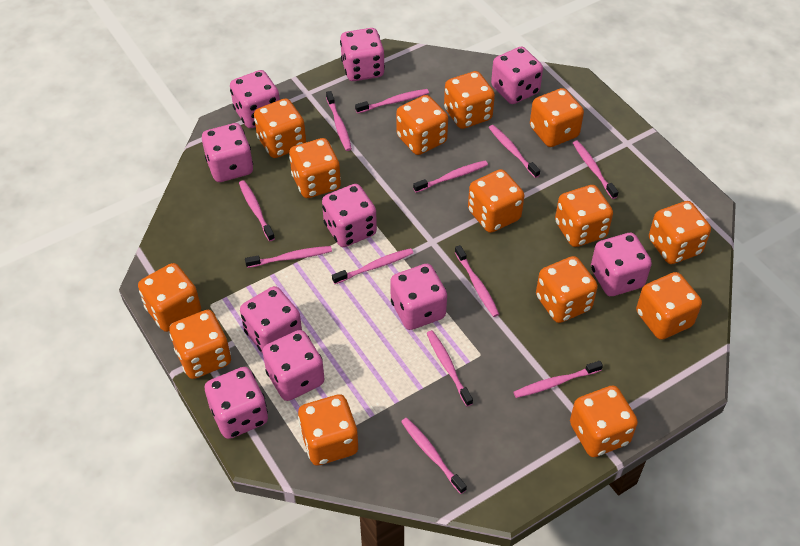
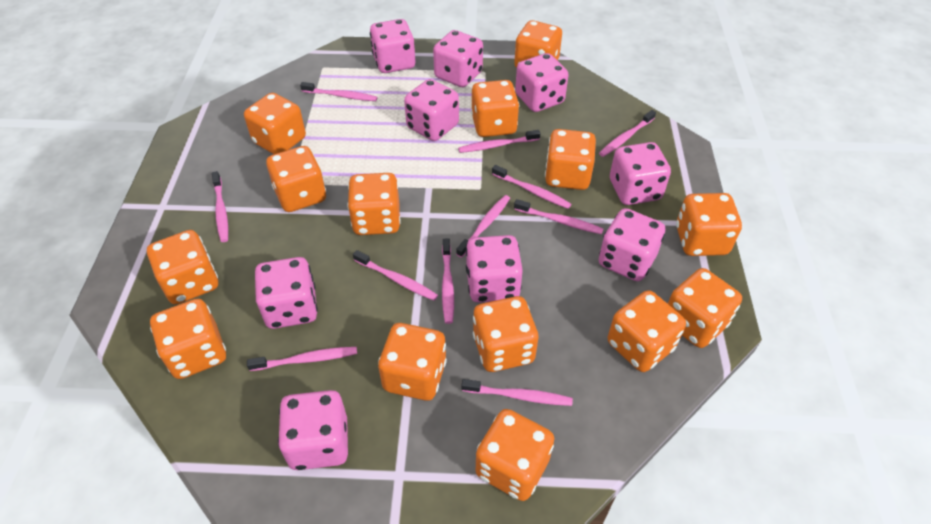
pink dice: [202,123,253,182] [205,367,268,439] [230,70,280,128] [240,286,302,353] [262,330,324,401] [322,184,377,247] [340,28,385,81] [390,264,447,330] [491,47,543,104] [591,233,652,296] = 10 -> [255,257,318,329] [278,390,348,470] [370,19,415,73] [404,79,459,141] [433,30,483,87] [466,235,523,303] [515,53,569,112] [599,208,665,281] [610,142,671,205] = 9
pink toothbrush: [239,180,275,241] [245,246,332,268] [326,91,352,151] [332,248,413,284] [355,89,429,114] [401,418,467,494] [413,161,488,193] [427,330,473,406] [455,245,499,317] [489,125,540,178] [513,361,603,398] [573,141,618,199] = 12 -> [212,171,228,242] [247,347,357,371] [300,82,377,101] [353,250,438,301] [442,238,454,324] [456,195,510,258] [458,130,541,153] [461,379,573,406] [492,165,571,209] [514,199,603,234] [599,110,656,157] = 11

